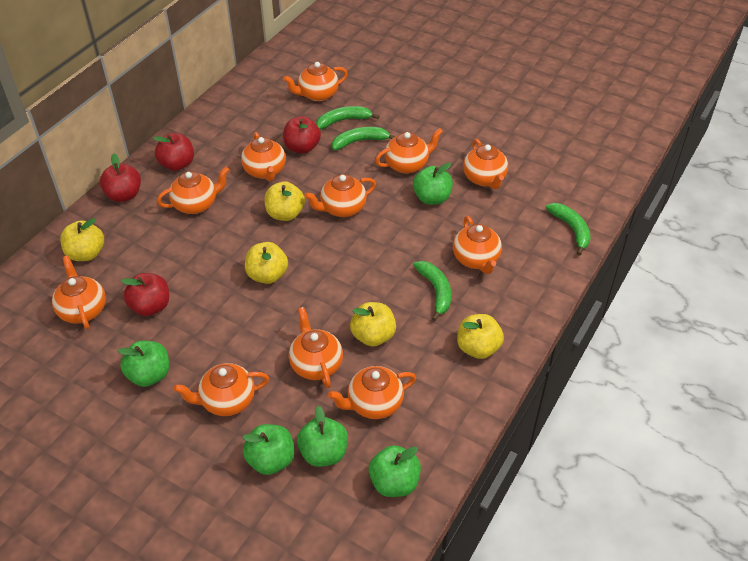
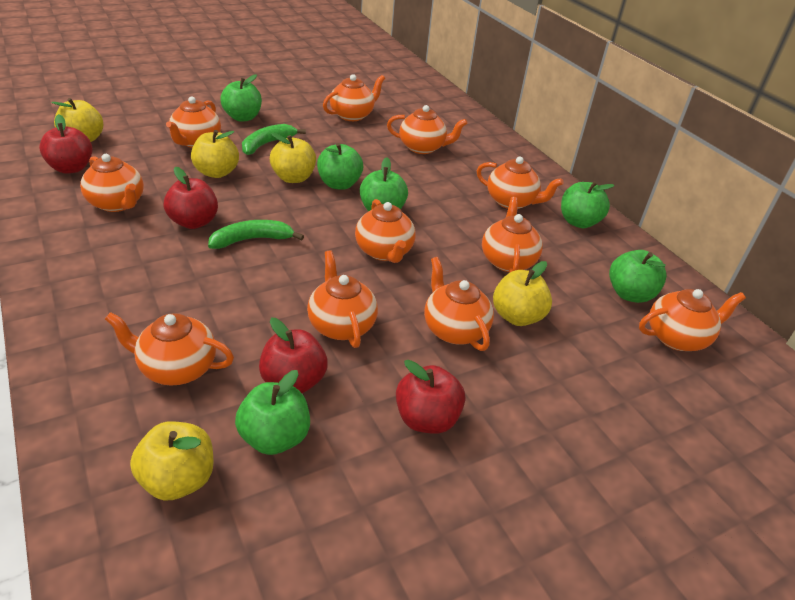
green apple: [118,341,169,387] [242,424,294,475] [297,406,348,467] [369,445,421,497] [413,163,453,205] = 5 -> [220,74,262,122] [235,370,310,455] [317,143,363,190] [360,157,408,211] [561,181,615,228] [609,250,667,303] = 6
green banana: [316,106,380,129] [332,127,396,150] [413,261,451,321] [546,203,591,256] = 4 -> [208,220,304,249] [242,124,306,155] = 2

